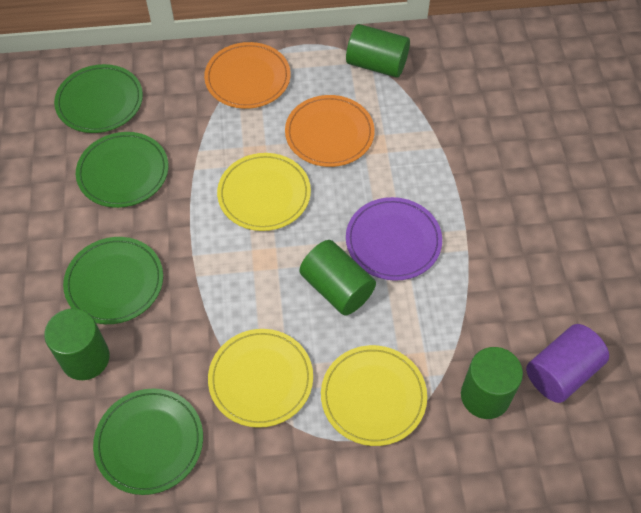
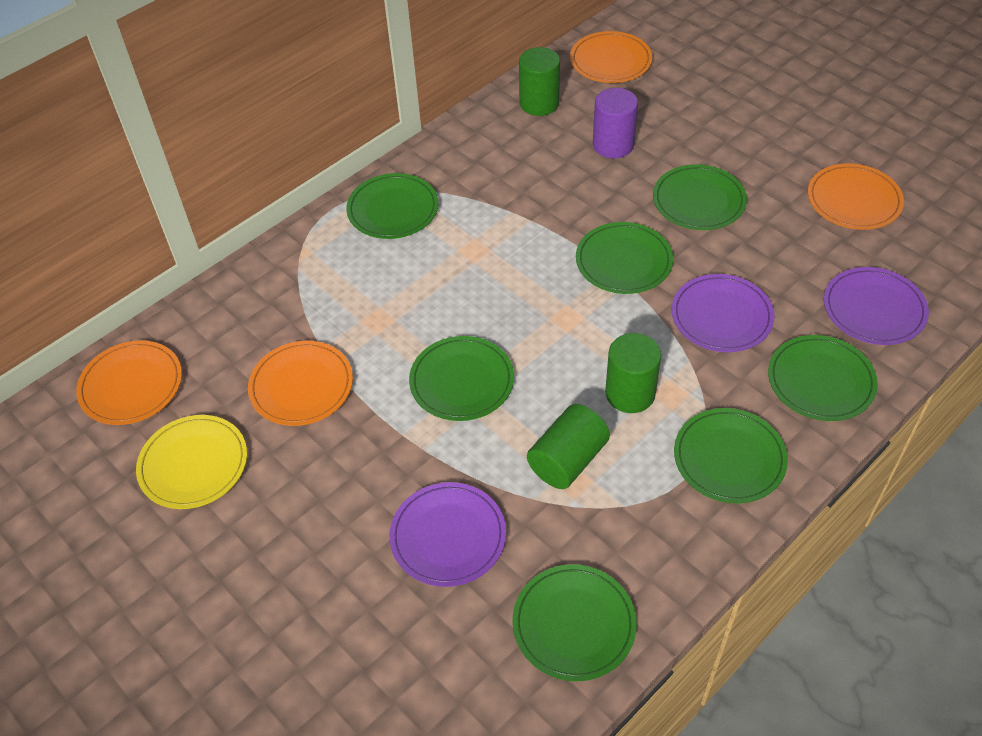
green cylinder: [44,308,110,380] [299,240,376,315] [346,24,410,78] [461,347,523,419] = 4 -> [519,47,560,116] [527,404,610,489] [605,333,661,413] = 3
green plate: [54,64,143,133] [63,237,163,324] [76,132,168,208] [93,388,203,495] = 4 -> [346,173,438,239] [409,336,514,421] [513,564,637,681] [576,222,673,294] [653,164,747,230] [674,408,788,503] [768,335,878,421] = 7
orange plate: [204,42,291,109] [285,95,375,167] = 2 -> [76,340,182,425] [248,341,353,426] [570,31,652,83] [808,163,904,230] = 4
purple plate: [346,197,442,281] = 1 -> [390,482,506,587] [672,274,775,352] [824,267,929,345] = 3
yellow plate: [208,329,313,428] [217,153,311,231] [321,345,427,446] = 3 -> [136,415,247,509] = 1

